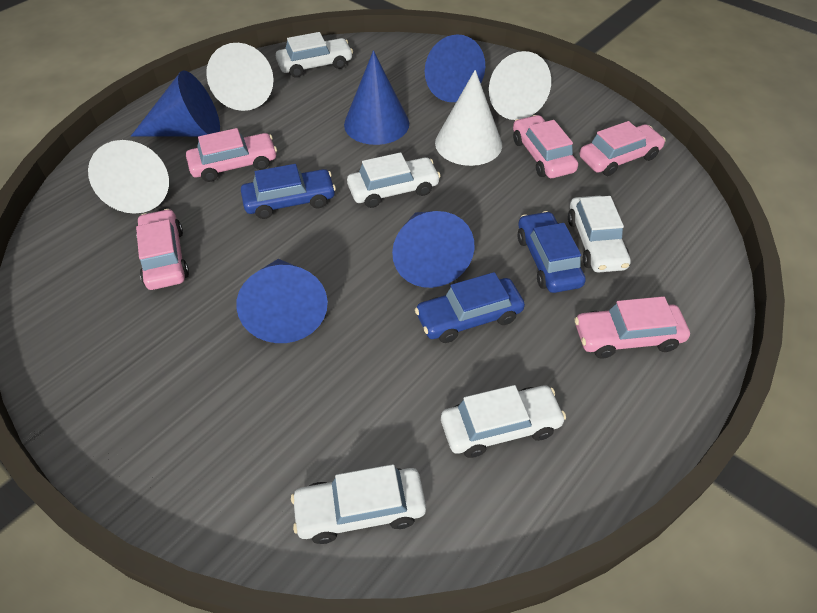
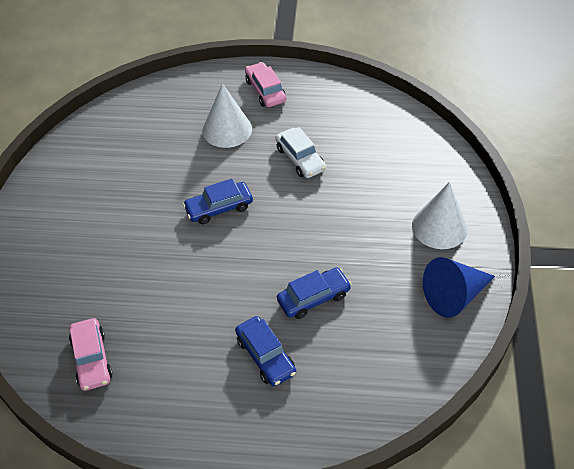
blue cone: [131,71,220,137] [236,259,328,343] [344,50,409,145] [392,211,474,288] [425,34,485,102] = 5 -> [423,257,495,318] = 1
pink car: [136,209,189,290] [186,128,277,182] [513,115,578,178] [575,296,690,359] [579,121,666,176] = 5 -> [69,318,113,391] [245,62,286,107] = 2
white car: [276,32,353,78] [291,464,426,544] [347,152,441,208] [441,385,566,458] [568,196,631,273] = 5 -> [275,127,326,178] = 1
white cone: [88,140,169,214] [206,43,274,111] [435,70,502,166] [489,51,551,120] = 4 -> [202,83,252,148] [412,182,468,249] = 2

